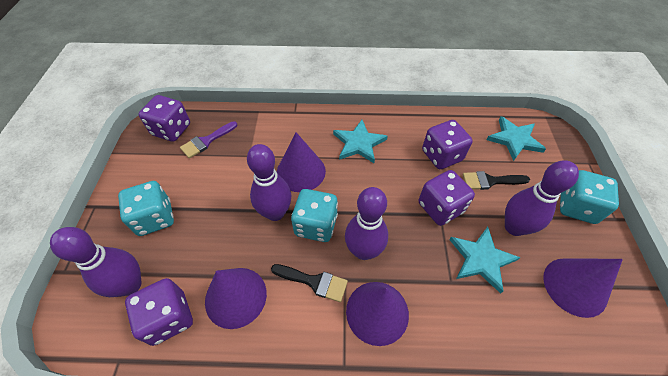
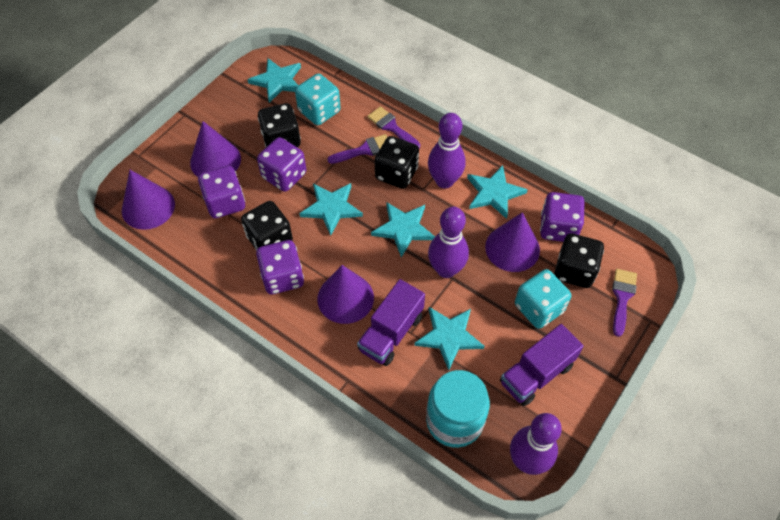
black brush: [271,264,348,302] [463,171,530,190] = 2 -> none = 0
black dice: none = 0 -> [241,201,293,251] [258,103,301,147] [375,136,419,189] [554,233,604,288] = 4
purple bowling pin: [50,227,141,297] [247,144,291,221] [345,187,388,260] [505,160,579,236] = 4 -> [428,113,466,188] [428,207,469,278] [510,413,562,475] = 3
purple brush: [180,121,237,158] = 1 -> [327,134,387,164] [367,106,420,148] [612,269,637,337] = 3
purple truck: none = 0 -> [357,279,425,366] [500,324,584,406] = 2
turquoise dice: [118,181,174,236] [291,189,338,242] [560,170,619,224] = 3 -> [295,73,341,125] [515,269,571,329] = 2
turquoise jar: none = 0 -> [426,370,490,448] = 1
turquoise star: [333,120,388,163] [449,227,520,293] [486,116,546,161] = 3 -> [247,58,301,103] [299,183,363,236] [371,202,435,257] [414,307,484,370] [467,165,528,219] = 5

